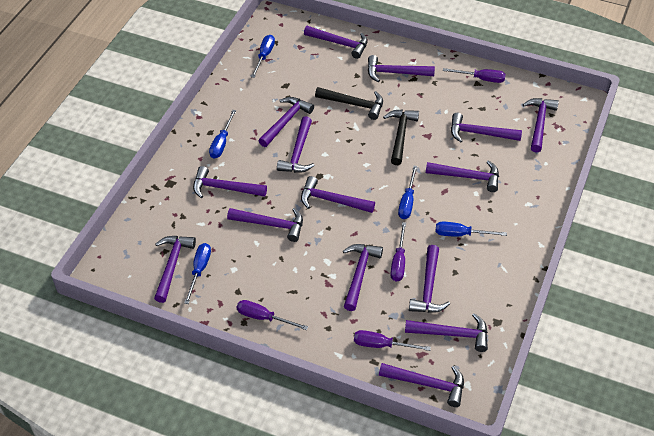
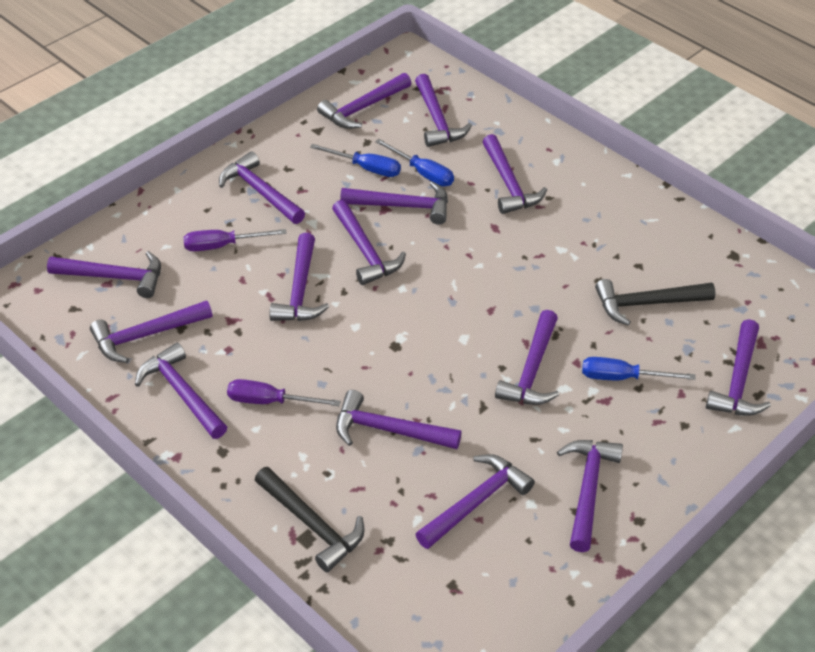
blue screwdriver: [184,243,211,304] [209,110,236,158] [251,35,275,78] [398,166,417,219] [436,222,507,237] = 5 -> [310,144,401,177] [375,139,454,186] [582,357,696,380] = 3
purple screwdriver: [237,300,308,330] [354,330,431,351] [390,222,406,282] [443,68,506,83] = 4 -> [183,229,287,251] [227,379,341,406] = 2

